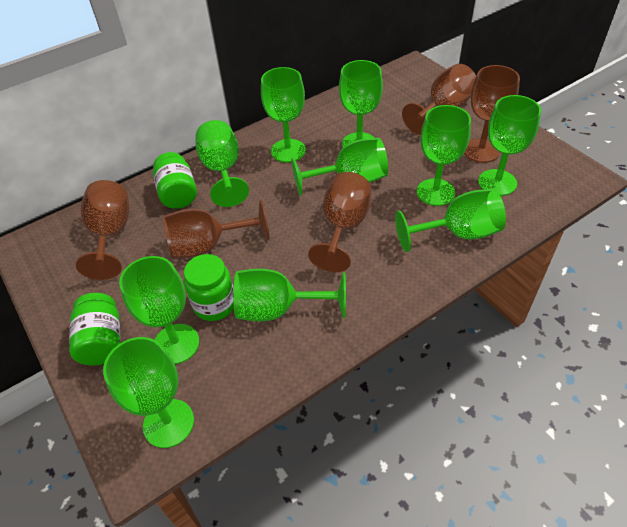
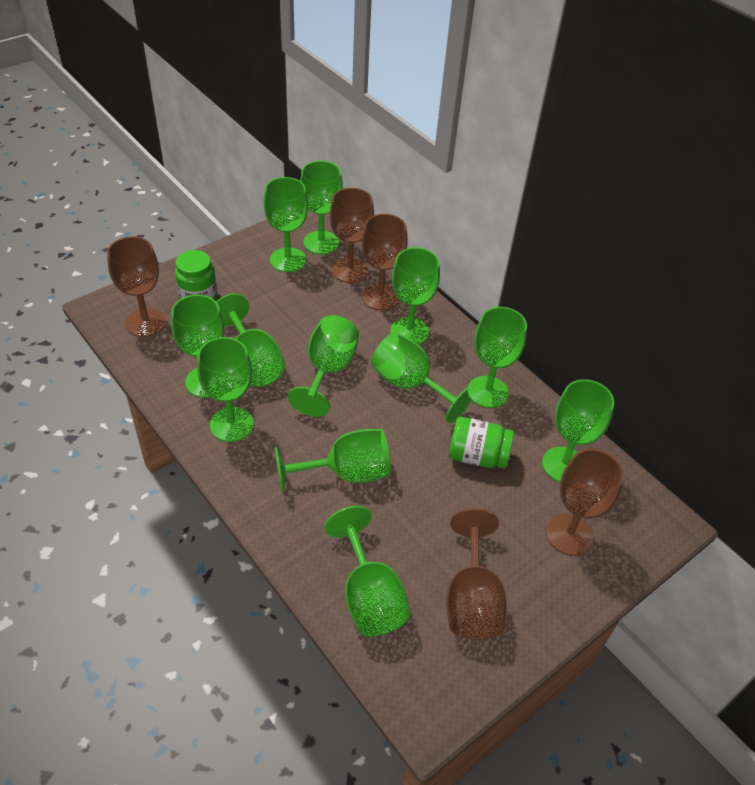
green goblet: [103,337,194,448] [119,256,199,364] [196,120,249,207] [233,269,346,321] [261,67,306,162] [291,138,388,196] [339,60,383,147] [395,189,506,252] [417,105,471,206] [478,95,541,196] = 10 -> [171,295,224,398] [197,337,254,442] [216,293,285,387] [263,177,308,272] [274,429,391,493] [288,315,359,417] [300,161,343,254] [324,506,411,637] [371,332,475,423] [390,247,440,345] [468,307,527,408] [542,379,614,482] = 12
green jar: [69,293,121,365] [153,152,197,209] [184,254,234,321] = 3 -> [175,250,218,301] [449,417,514,469] = 2

